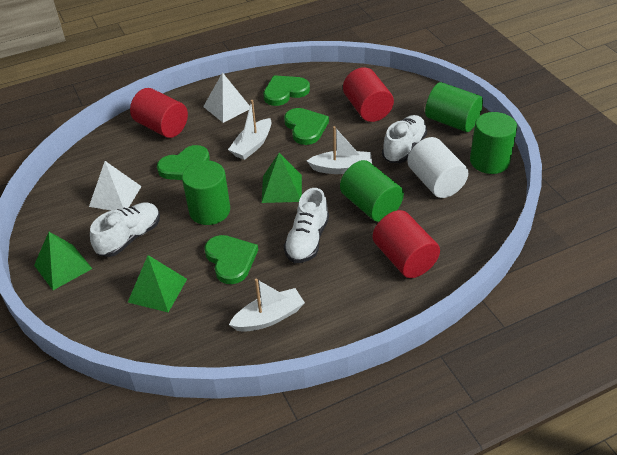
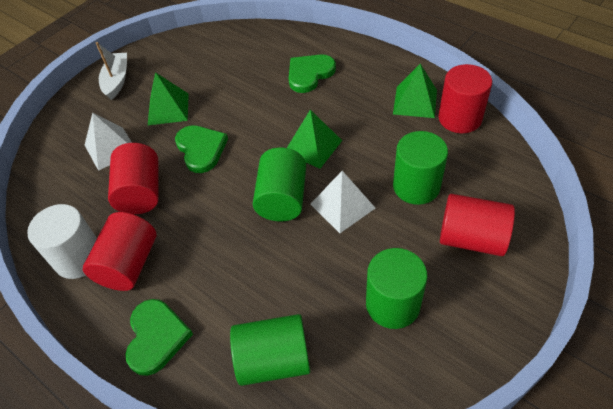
green heart: [157,145,210,180] [204,235,258,284] [263,75,310,106] [284,108,329,145] = 4 -> [125,299,193,376] [175,125,228,173] [288,54,336,93] = 3
red cylinder: [130,88,188,138] [343,67,394,122] [373,210,440,278] = 3 -> [83,212,157,291] [108,143,159,214] [438,64,492,133] [440,194,515,256] = 4
white boat: [228,100,272,160] [229,278,305,332] [307,126,372,174] = 3 -> [96,42,127,100] = 1
white shoe: [90,202,160,257] [284,188,329,263] [382,115,427,163] = 3 -> none = 0

